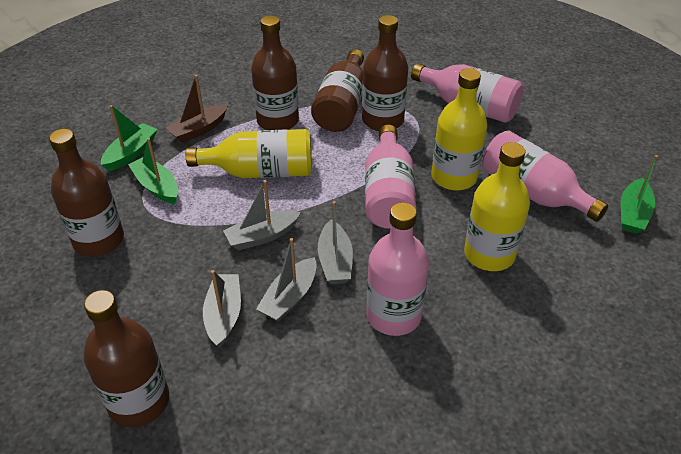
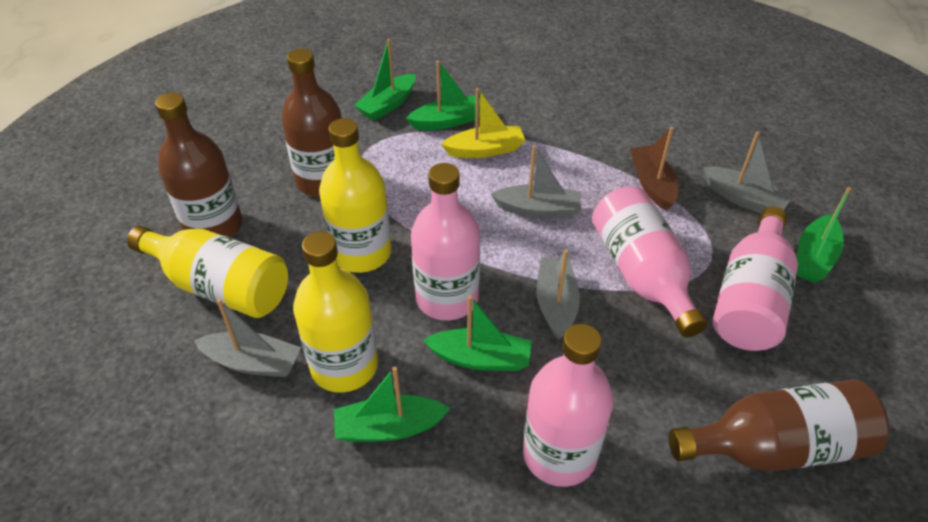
brown bottle: [49,129,124,257] [84,290,169,427] [251,15,299,130] [311,49,364,132] [362,15,408,131] = 5 -> [155,93,242,238] [281,48,342,197] [669,379,889,472] = 3
green boat: [101,105,157,171] [128,138,178,204] [621,155,658,234] = 3 -> [334,367,451,442] [354,39,416,121] [406,60,480,130] [423,295,532,371] [797,187,851,283] = 5
yellow boat: none = 0 -> [441,88,525,158] = 1

